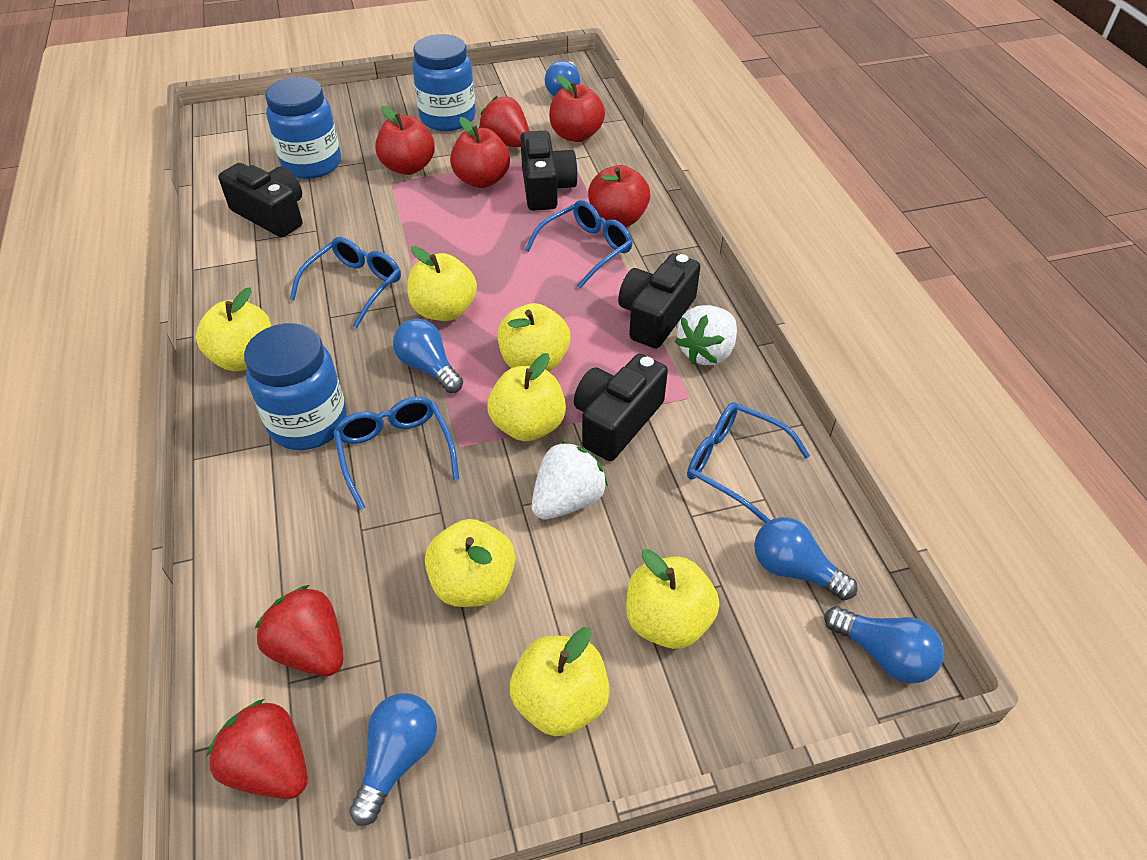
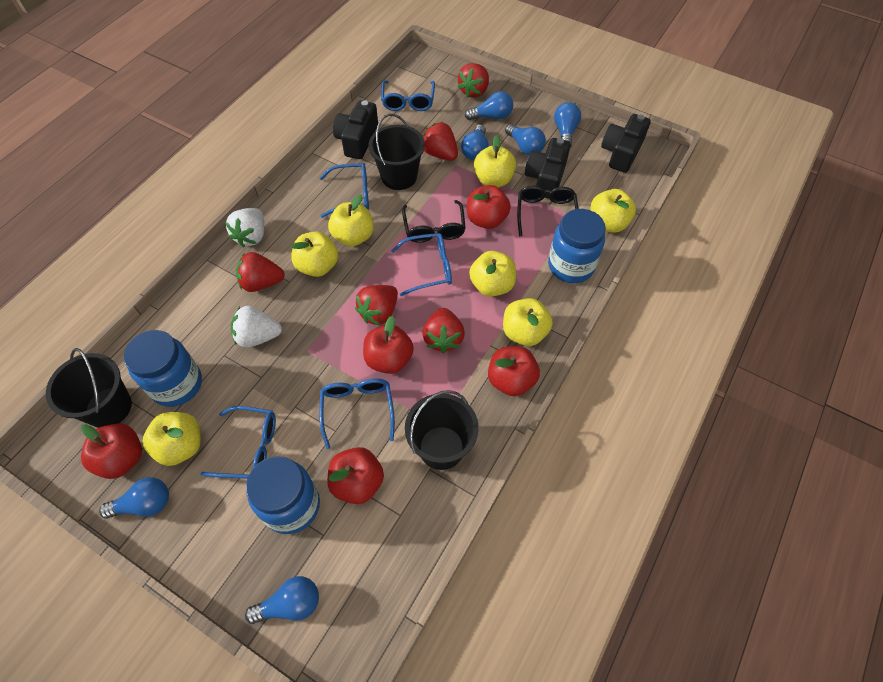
black bucket: none = 0 -> [46,348,132,428] [368,114,425,190] [405,390,479,470] = 3
black camera: [218,163,302,237] [520,131,578,211] [574,354,668,461] [618,253,701,349] = 4 -> [333,100,378,159] [525,138,571,198] [601,114,651,173] = 3
black glasses: none = 0 -> [402,200,466,243] [517,185,579,237] = 2
blue glasses: [290,237,401,328] [333,397,459,510] [525,200,633,288] [687,402,810,523] = 4 -> [201,406,276,479] [319,163,369,218] [319,378,395,449] [381,80,435,111] [391,233,452,296] = 5
blue light bulb: [349,693,437,826] [393,319,463,393] [545,61,580,96] [754,517,857,601] [824,606,944,684] = 5 -> [99,477,169,519] [245,576,319,624] [461,124,489,160] [465,91,513,120] [505,124,546,155] [554,102,581,148] = 6
red apple: [375,106,435,175] [450,117,510,188] [549,75,605,142] [588,165,650,227] = 4 -> [81,424,142,479] [327,447,384,504] [363,316,414,374] [467,185,511,229] [488,346,540,396] = 5
red strawberry: [206,699,308,799] [255,585,343,676] [479,96,529,147] = 3 -> [236,252,285,292] [355,285,398,326] [422,308,465,353] [423,122,458,161] [457,63,489,97] = 5

